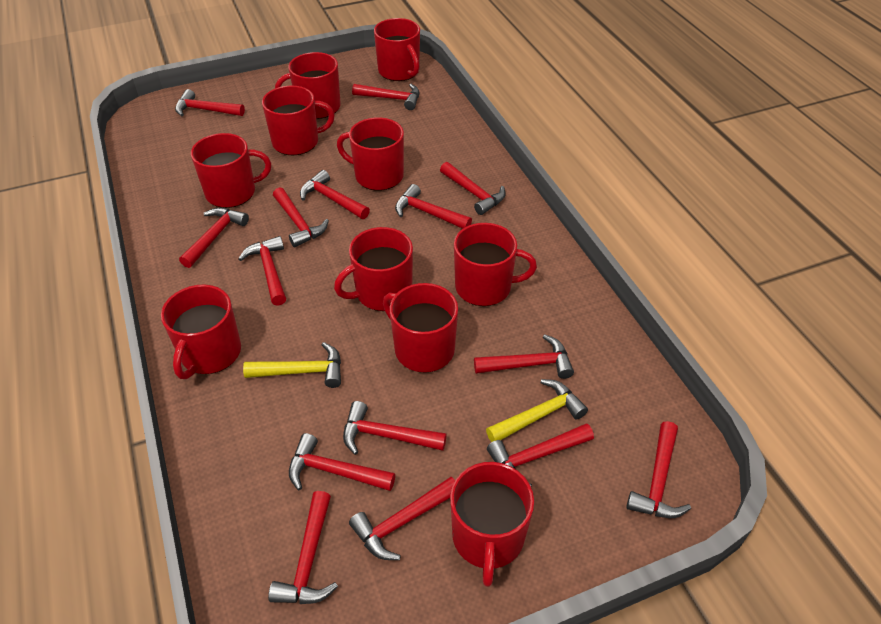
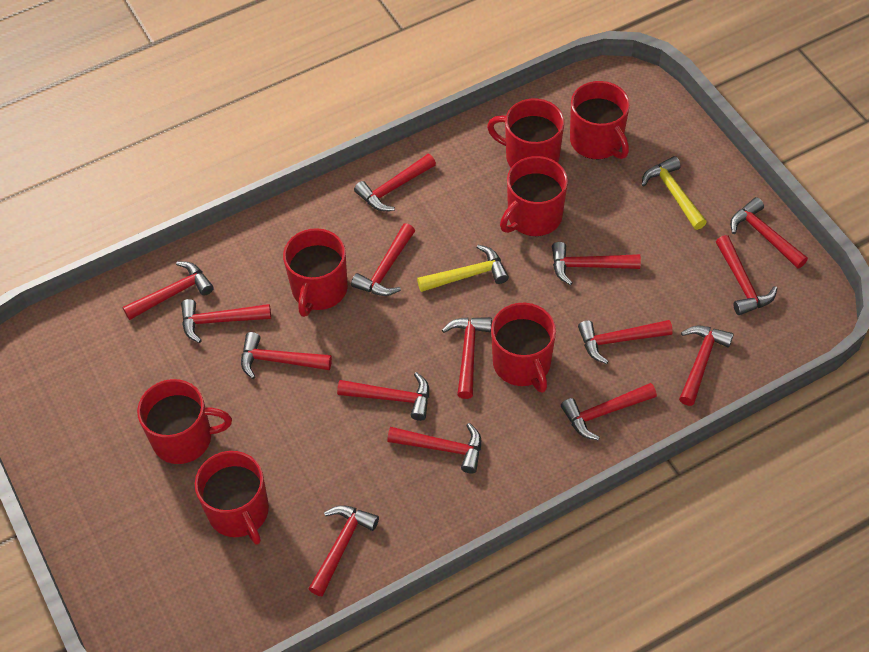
red mug: [161,285,241,379] [191,133,271,208] [262,85,335,155] [275,52,341,119] [334,227,413,311] [337,117,404,191] [374,18,420,81] [383,283,458,373] [450,462,534,587] [454,223,537,306] = 10 -> [137,379,232,464] [195,451,269,545] [283,228,348,317] [487,99,564,167] [491,303,556,393] [500,156,568,236] [570,81,630,159] = 7

